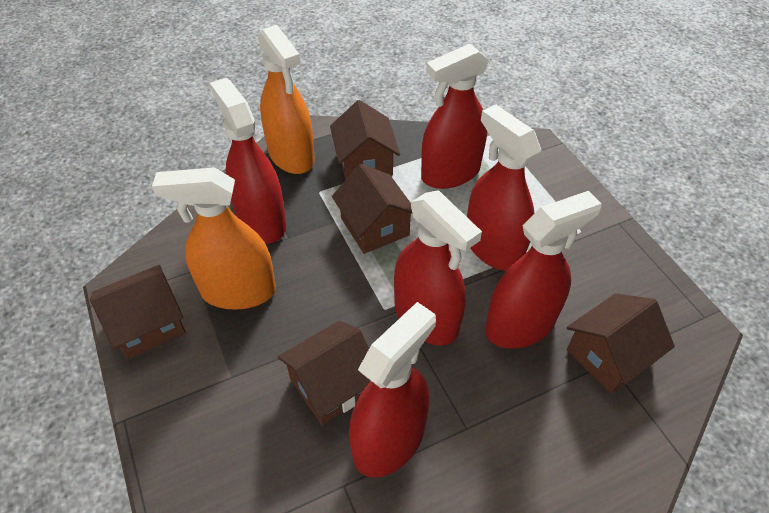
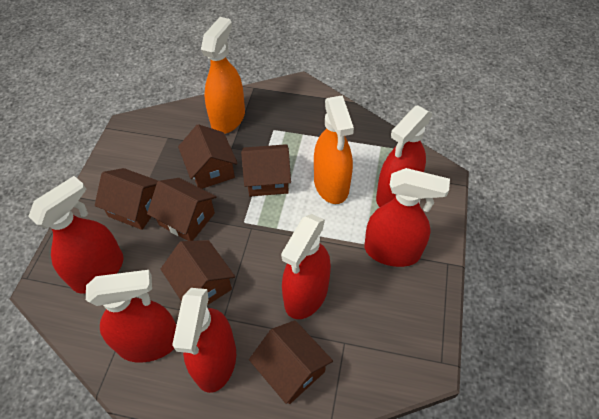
brown house: [90,265,186,359] [278,321,371,425] [330,100,400,180] [332,164,413,254] [567,293,675,394] = 5 -> [95,168,158,230] [147,178,217,241] [161,240,235,305] [178,124,238,189] [241,144,291,196] [249,320,333,404] = 6

